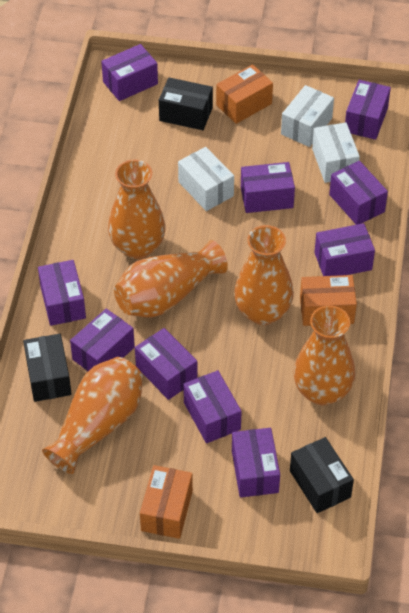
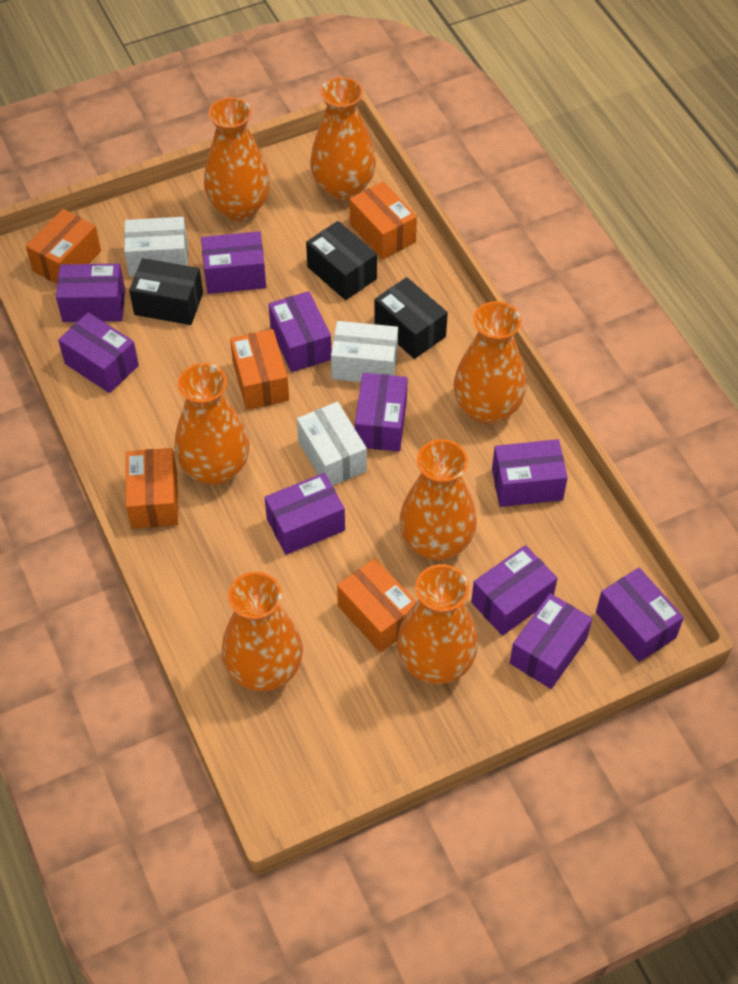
orange box: [140,465,193,539] [216,64,273,124] [300,275,357,326] = 3 -> [26,209,101,284] [126,448,178,529] [230,329,289,410] [337,558,416,652] [349,182,417,259] = 5
orange vase: [42,357,143,474] [108,160,166,259] [114,240,228,318] [234,225,294,325] [293,305,355,405] = 5 -> [175,363,250,485] [204,97,270,221] [221,571,303,691] [310,77,376,200] [397,564,478,684] [399,439,477,560] [454,301,527,424] = 7

